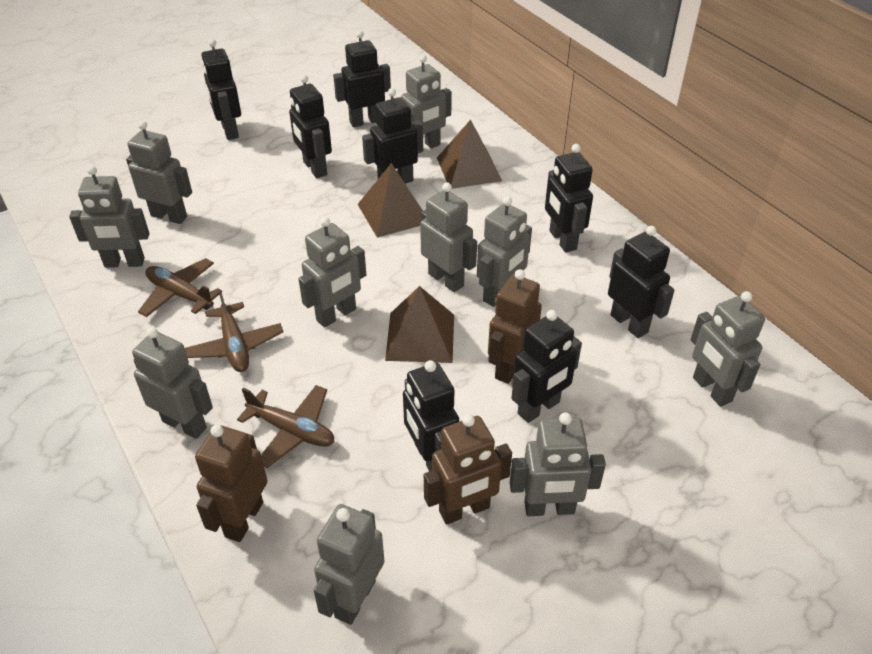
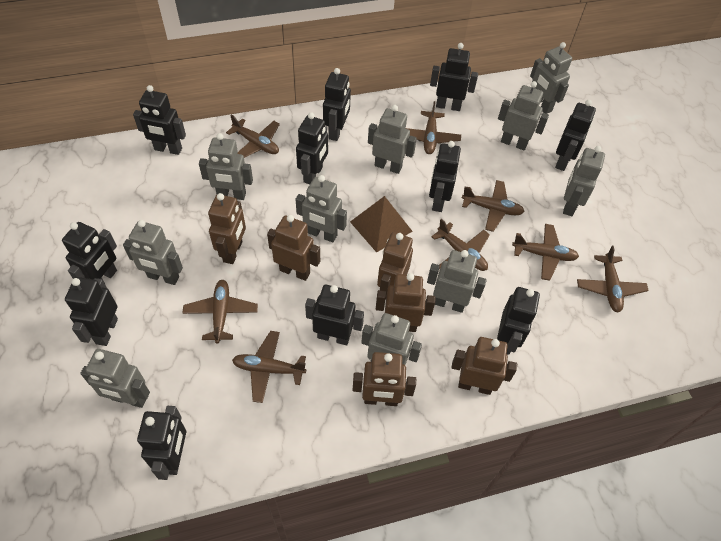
black robot: [201,39,241,140] [289,75,332,178] [333,30,391,127] [362,88,423,184] [403,360,459,471] [511,310,582,423] [545,144,593,253] [608,226,675,338] = 8 -> [62,222,117,282] [65,277,118,346] [133,85,186,155] [137,406,186,480] [296,112,328,184] [305,285,364,345] [323,68,351,141] [429,141,461,212] [430,43,478,111] [497,287,540,355] [555,100,596,171] = 11
brown plane: [138,258,222,317] [185,290,283,372] [237,385,335,468] = 3 -> [182,280,258,344] [226,114,280,158] [232,331,306,403] [405,101,461,154] [431,219,490,271] [462,180,525,232] [512,224,579,281] [577,246,649,313] = 8
brown pyramid: [358,163,423,238] [385,286,454,363] [437,120,502,189] = 3 -> [350,196,413,253] = 1
brown robot: [195,425,268,542] [424,414,512,525] [488,269,542,384] = 3 -> [208,193,246,264] [267,215,320,281] [353,352,416,406] [376,273,435,332] [377,232,413,300] [451,337,517,395] = 6

